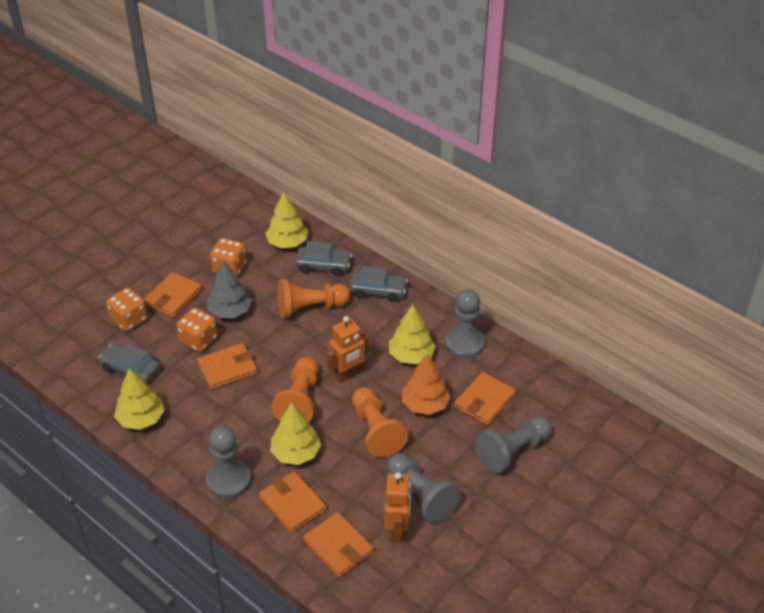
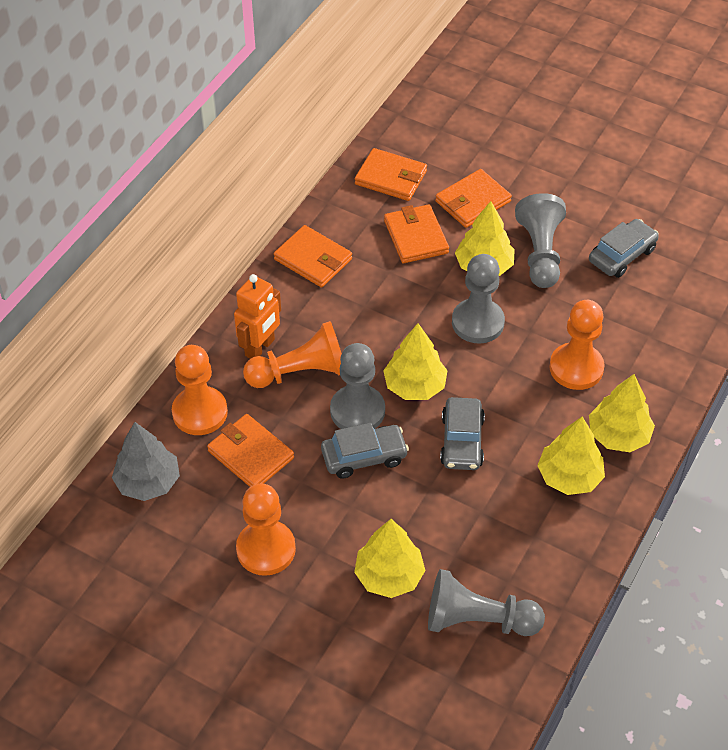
orange dice: [106,287,148,332] [176,308,218,352] [210,238,246,276] = 3 -> none = 0
orange pawn: [271,357,318,422] [278,279,350,318] [352,387,408,457] = 3 -> [172,345,228,435] [236,484,296,576] [243,321,342,388] [549,300,604,390] = 4
orange robot: [327,316,369,383] [384,472,411,542] = 2 -> [234,274,281,359] = 1
orange tree: [402,353,451,415] = 1 -> none = 0
yellow tree: [114,368,164,430] [265,192,308,248] [270,402,321,465] [389,304,435,364] = 4 -> [354,519,426,598] [383,323,448,400] [455,201,515,276] [537,416,605,495] [589,374,655,452] = 5

